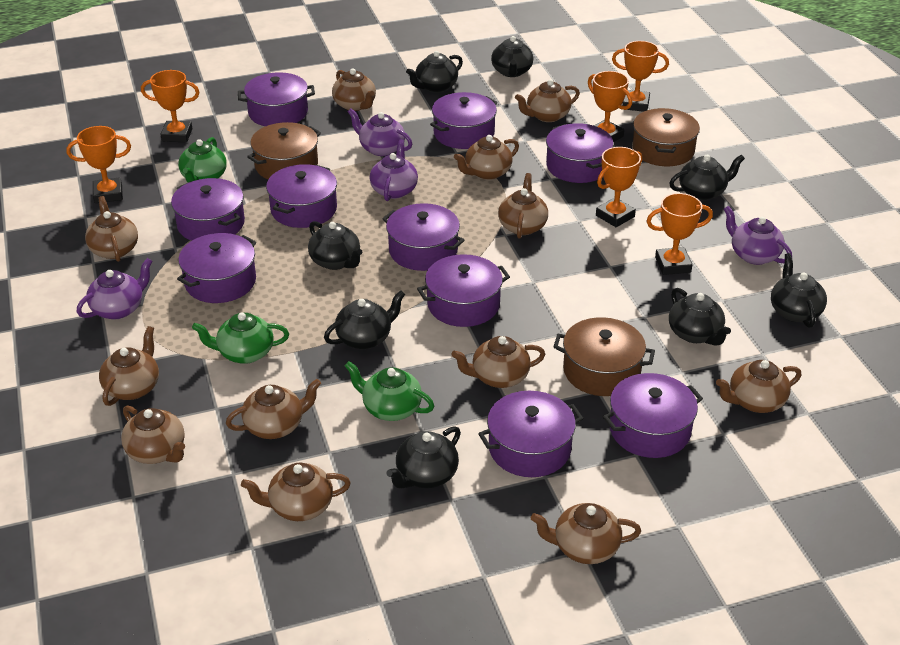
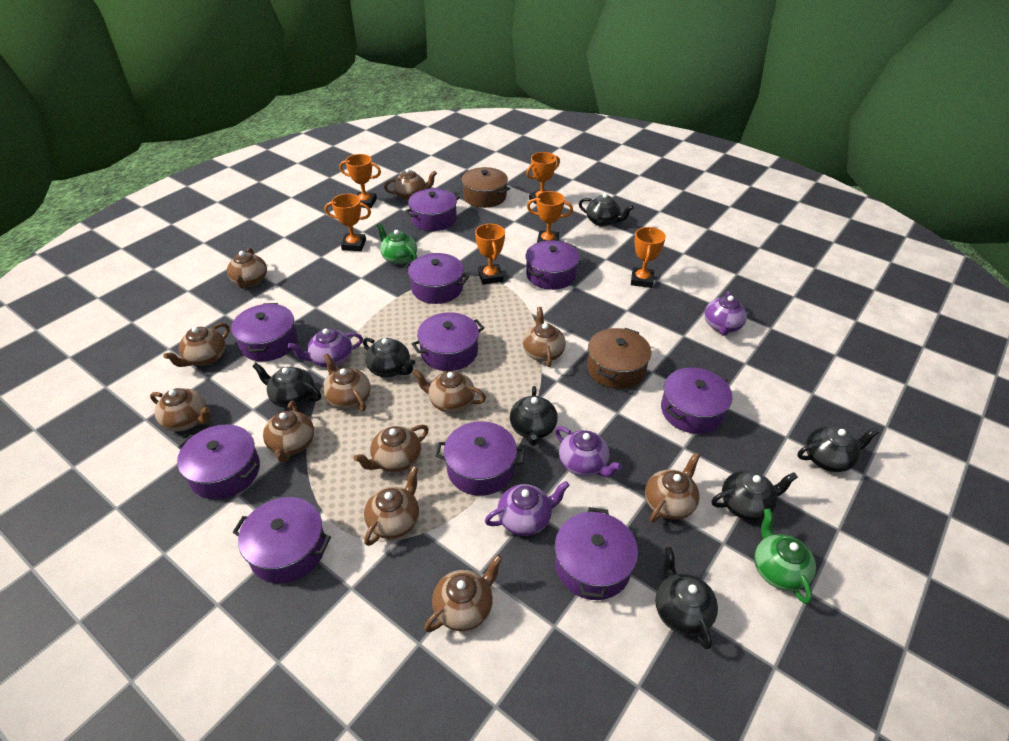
black teapot: [308,221,362,270] [324,290,405,349] [387,426,461,489] [406,51,463,93] [491,36,533,77] [669,154,745,200] [669,288,731,346] [771,253,827,328] = 8 -> [252,363,321,408] [363,338,415,377] [510,386,558,446] [579,193,634,227] [655,547,718,649] [712,471,798,521] [798,426,880,472] = 7
brown pot: [247,122,321,179] [554,317,655,396] [632,108,700,166] = 3 -> [460,167,510,208] [587,328,651,389] = 2
green teapot: [178,137,227,183] [192,312,289,364] [345,361,434,421] = 3 -> [377,223,417,265] [754,509,816,604] = 2

